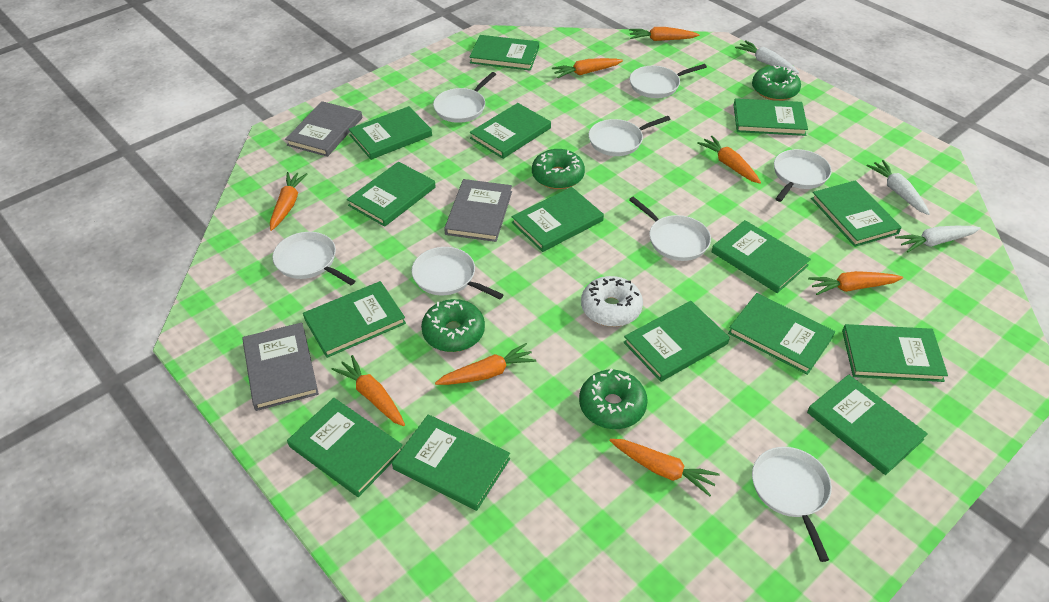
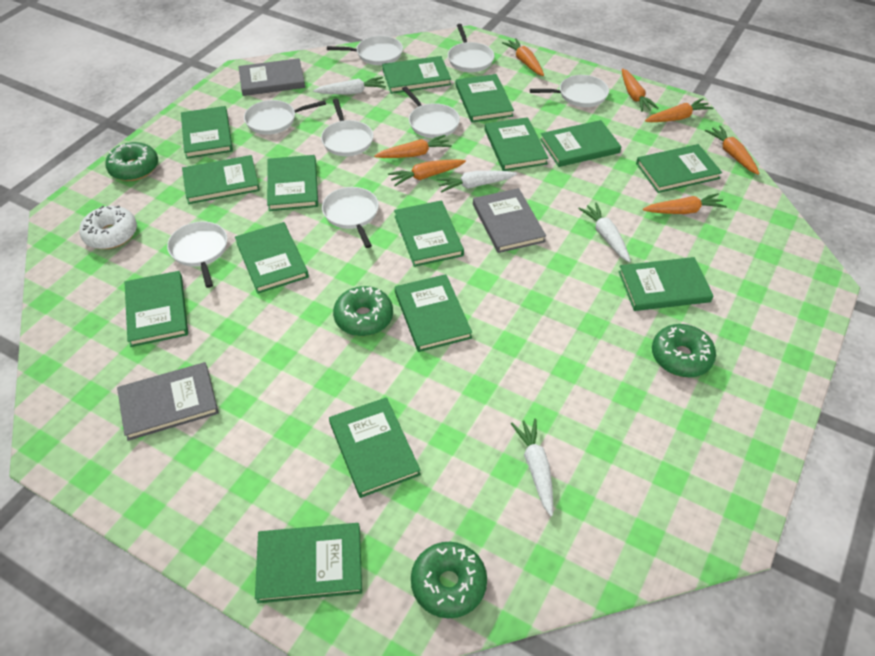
orange carrot: [270,172,308,231] [331,355,405,426] [435,343,536,385] [552,58,623,78] [609,439,720,497] [629,27,700,41] [697,136,761,184] [808,271,903,295] = 8 -> [374,135,452,158] [388,159,466,186] [502,38,544,76] [622,68,659,112] [643,193,727,214] [645,98,714,122] [705,125,760,175] = 7
white carrot: [735,40,800,74] [866,160,930,215] [895,226,981,252] = 3 -> [313,77,386,95] [436,171,517,193] [511,418,553,516] [578,203,631,262] = 4

